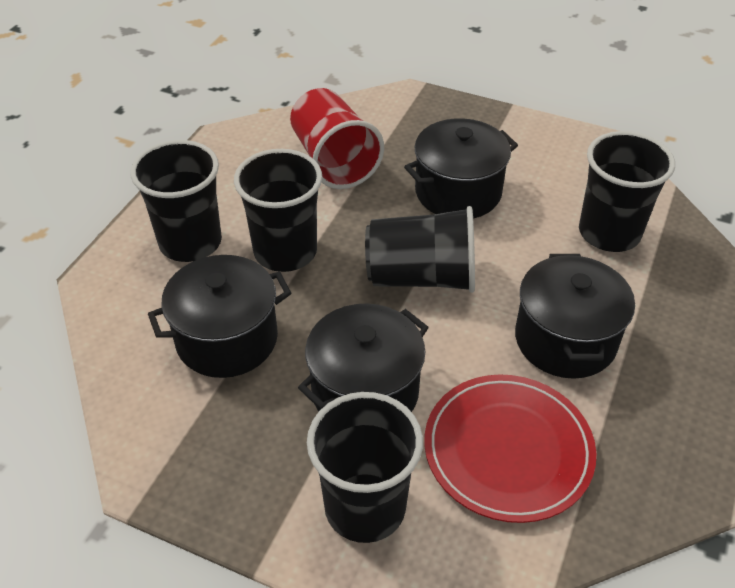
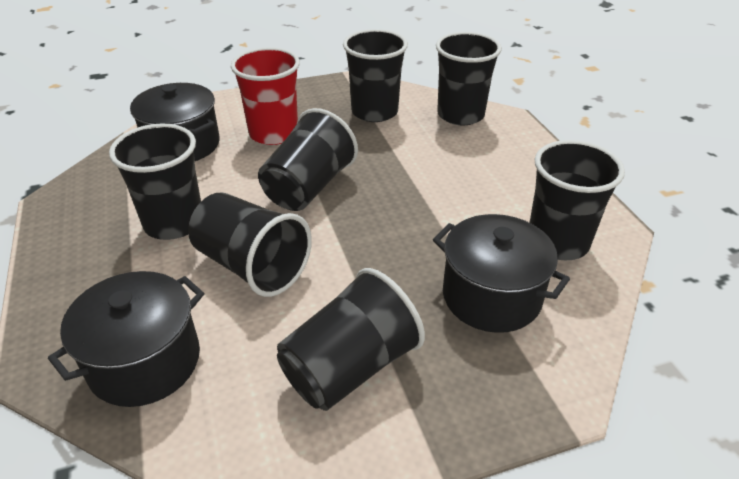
black cup: [130,140,222,262] [234,149,322,272] [307,392,423,543] [365,206,475,293] [579,131,675,252] = 5 -> [109,123,201,240] [188,192,312,297] [258,108,358,211] [277,268,425,411] [343,29,408,122] [436,32,502,125] [529,140,625,260] = 7
black pot: [148,255,291,378] [298,304,429,412] [404,118,518,219] [515,254,635,379] = 4 -> [48,271,204,407] [130,83,220,161] [433,214,570,333] = 3
red plate: [424,375,596,523] = 1 -> none = 0

